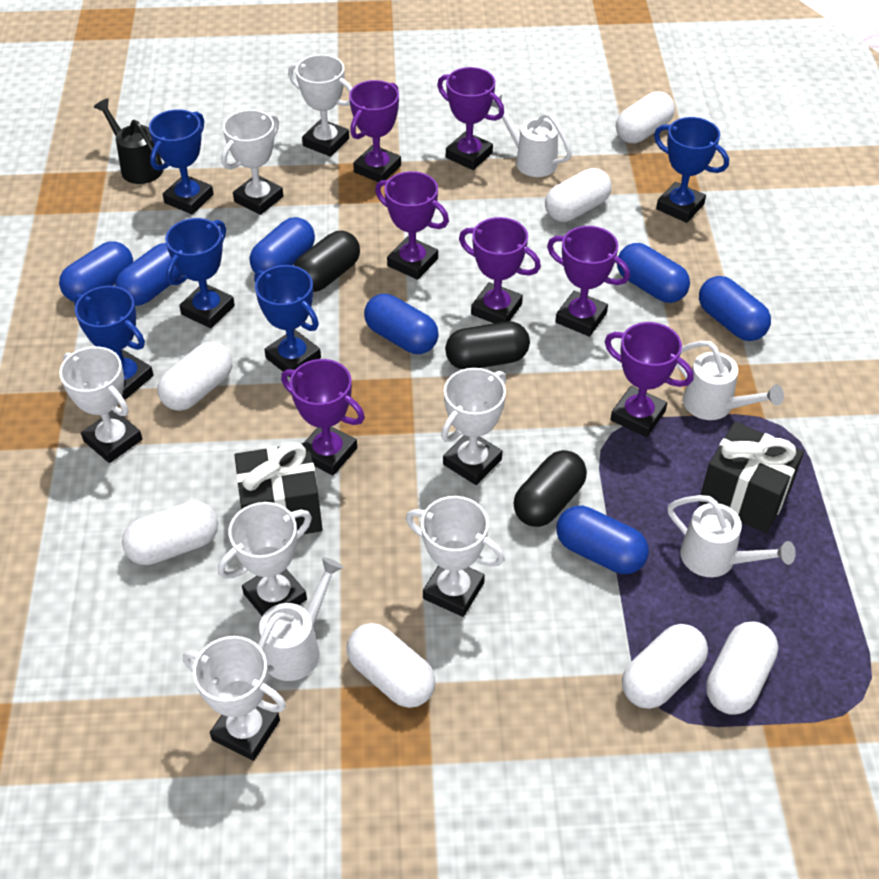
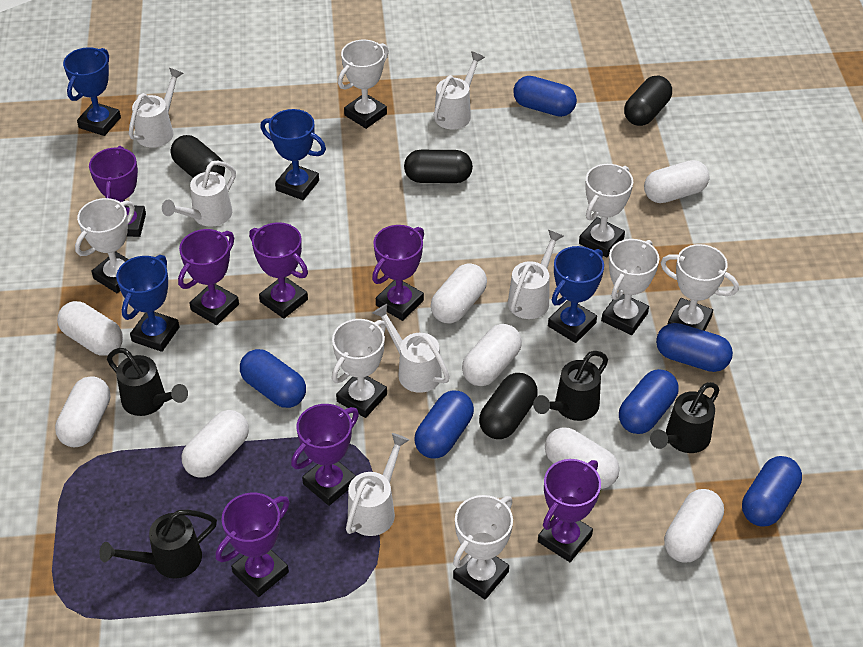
black capsule: [294,231,360,292] [445,322,530,369] [513,450,587,527] = 3 -> [171,135,225,178] [404,150,473,183] [479,373,538,439] [624,76,672,126] = 4
black gift: [234,442,323,534] [699,421,804,533] = 2 -> none = 0
black watering can: [94,98,163,184] = 1 -> [99,510,217,579] [107,348,188,416] [533,351,608,421] [650,382,720,453] = 4
blue capsule: [59,241,133,302] [115,243,182,306] [250,217,315,273] [364,294,439,354] [556,506,649,574] [617,243,690,303] [699,276,771,341] = 7 -> [240,349,306,408] [414,390,474,458] [513,76,577,117] [619,369,679,434] [656,323,733,372] [742,456,802,526] = 6
blue trophy: [74,286,154,400] [149,109,214,214] [165,218,235,328] [254,265,321,378] [654,117,729,223] = 5 -> [63,47,121,136] [116,255,179,352] [260,109,326,200] [548,246,604,343] = 4
white capsule: [122,501,218,565] [157,342,232,411] [347,623,435,708] [545,168,612,222] [616,91,675,143] [622,624,708,709] [706,621,778,715] = 7 -> [55,376,111,447] [57,301,123,356] [182,410,249,478] [431,263,487,324] [462,324,522,386] [545,427,620,489] [644,160,710,203] [664,489,724,563] = 8
white watering can: [258,557,344,681] [491,95,572,177] [667,495,796,577] [676,341,784,420] = 4 -> [129,68,184,148] [162,161,236,227] [346,433,409,536] [373,304,450,393] [434,51,485,129] [508,230,563,319] = 6

